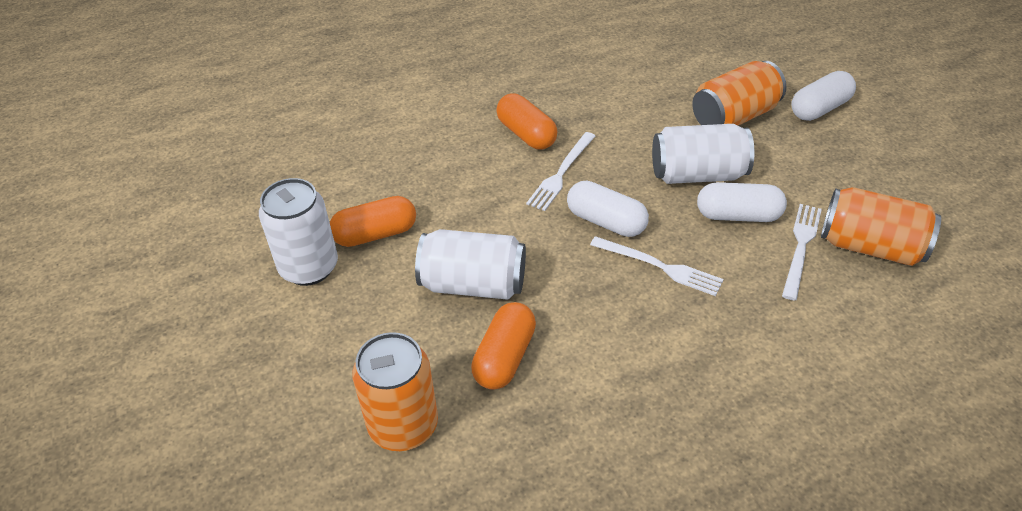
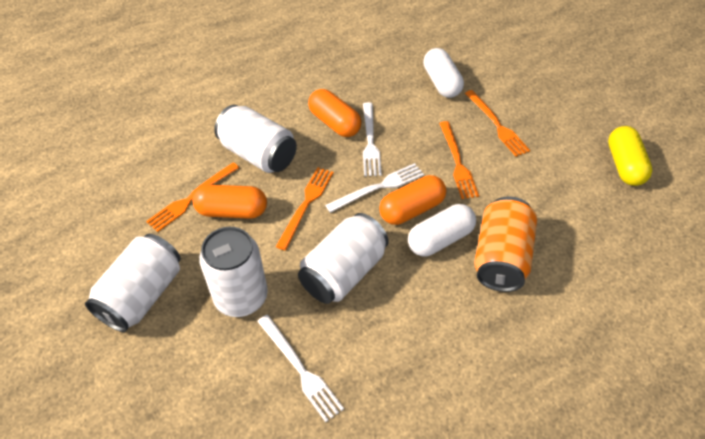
orange can: [352,332,438,451] [692,61,786,126] [821,187,941,266] = 3 -> [474,197,537,292] = 1
orange fork: none = 0 -> [146,163,239,232] [276,167,334,250] [439,121,479,199] [465,90,530,157] = 4
white can: [259,178,338,286] [415,229,526,300] [652,124,754,184] = 3 -> [85,234,181,332] [199,227,268,317] [214,105,297,173] [298,213,389,304] = 4
white capsule: [567,180,649,237] [697,182,787,222] [791,71,856,121] = 3 -> [408,204,476,256] [423,48,464,98] = 2
yellow capsule: none = 0 -> [608,126,653,186] = 1

